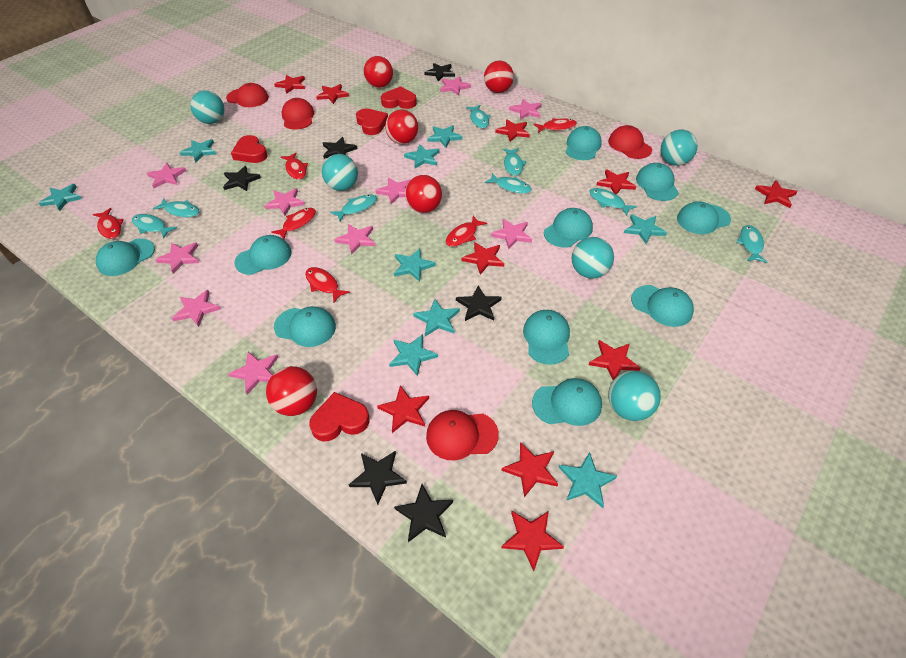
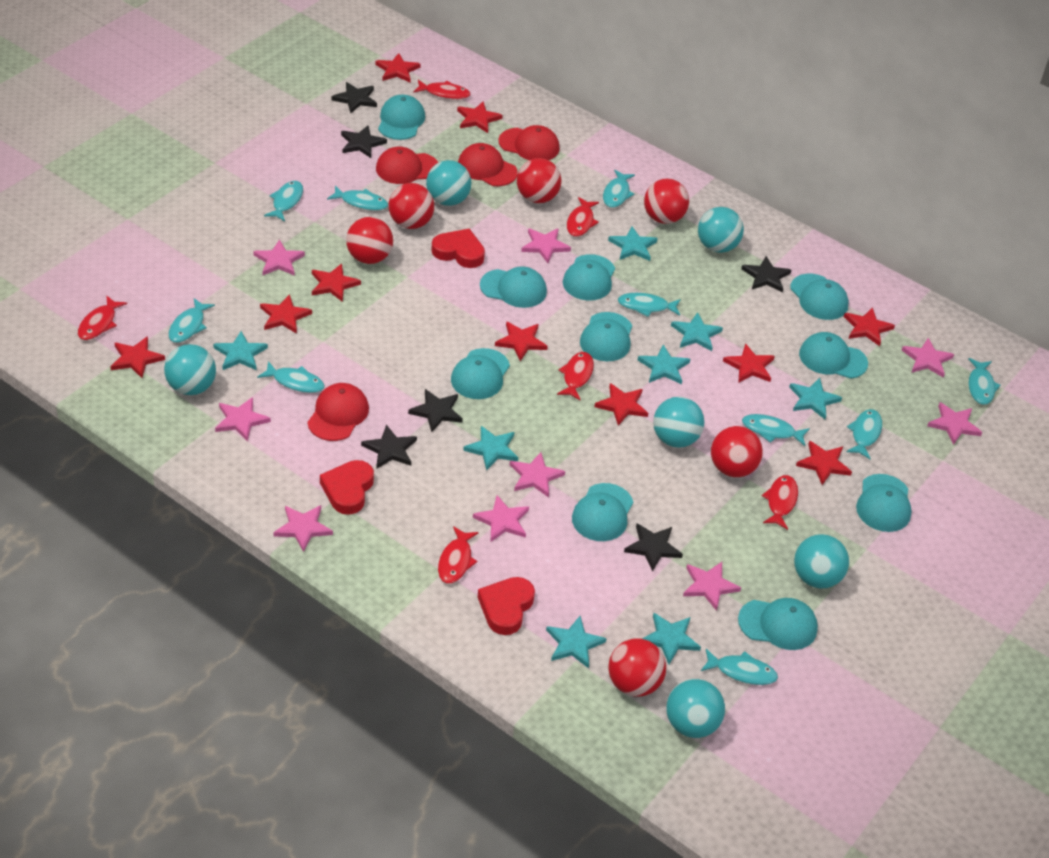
pink star: [147,163,186,188] [155,242,199,274] [172,290,221,327] [228,352,278,394] [265,188,305,216] [334,224,375,255] [375,177,410,204] [440,76,471,96] [491,219,532,249] [509,99,542,120] = 10 -> [215,397,271,441] [253,239,305,276] [273,505,333,552] [473,495,529,542] [510,452,565,498] [521,228,571,263] [683,562,741,611] [902,338,954,378] [927,402,982,445] = 9
red ball: [266,366,317,416] [364,56,393,88] [385,110,418,144] [405,175,442,213] [484,61,514,93] = 5 -> [346,217,393,264] [389,183,434,229] [517,158,561,203] [608,638,666,697] [644,179,689,224] [711,426,763,477] = 6
red heart: [231,135,268,163] [309,392,370,441] [356,108,388,135] [381,86,417,109] = 4 -> [320,460,374,515] [431,229,485,268] [478,577,535,635] = 3
turquoise ball: [190,90,224,124] [322,154,358,191] [572,237,614,279] [608,370,661,421] [661,130,698,166] = 5 -> [164,344,216,395] [426,160,471,206] [653,397,705,448] [666,679,725,738] [698,207,744,253] [794,534,849,589] = 6
turquoise fish: [132,214,177,239] [153,199,200,218] [330,194,377,221] [466,105,491,128] [485,173,532,194] [503,148,527,176] [589,188,637,216] [736,225,767,263] = 8 -> [169,298,215,343] [257,361,325,393] [264,181,303,221] [327,186,388,211] [603,170,635,208] [618,293,681,317] [701,649,778,685] [742,414,810,446] [846,409,882,459] [968,358,1001,405] = 10
turquoise star: [39,184,82,211] [179,139,216,163] [389,334,438,376] [394,248,436,282] [404,144,440,168] [413,299,460,337] [427,125,462,147] [559,452,617,508] [624,214,667,244] = 9 -> [213,331,268,370] [463,426,518,471] [546,616,607,668] [608,226,658,261] [638,345,690,384] [642,613,701,664] [671,312,723,351] [789,378,842,419] = 8

